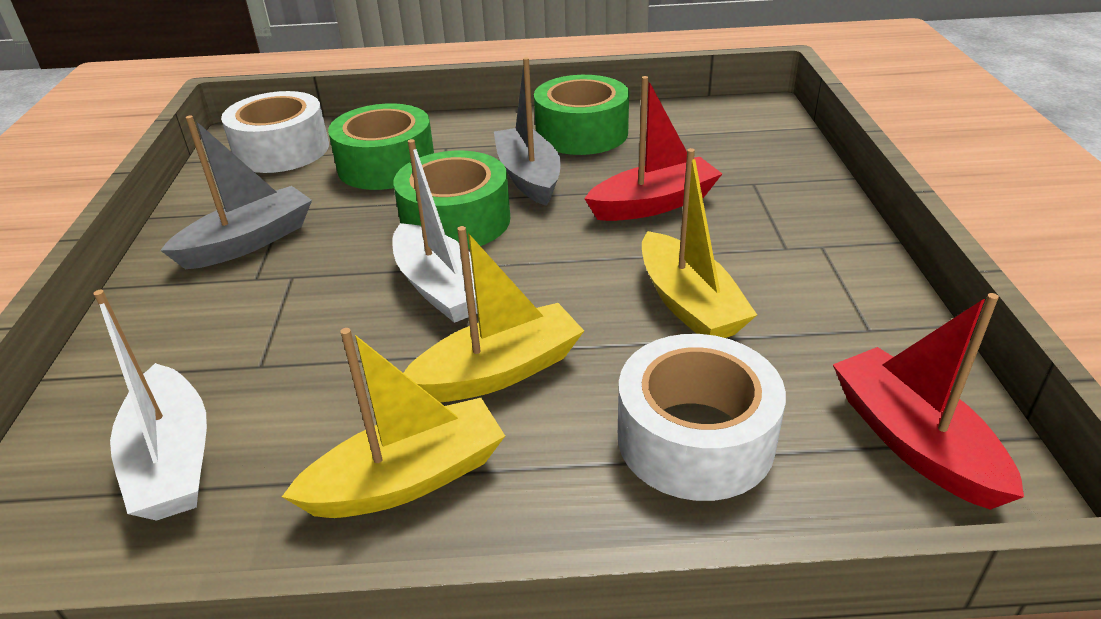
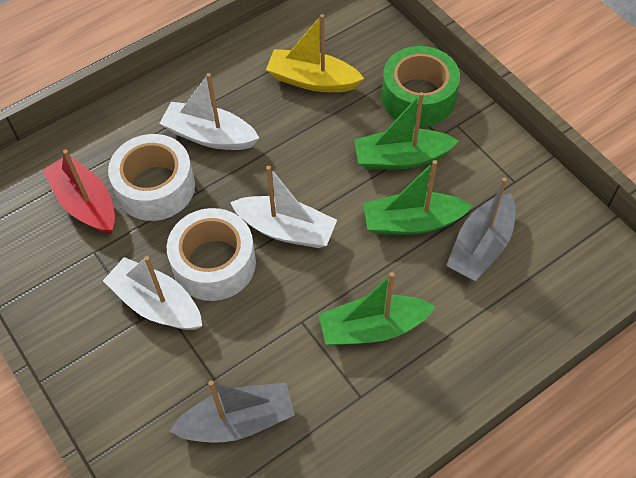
green boat: none = 0 -> [319,272,435,345] [354,92,459,170] [363,160,473,235] = 3
green tape: [328,103,434,190] [393,151,510,249] [534,75,629,155] = 3 -> [382,46,460,127] = 1
red boat: [584,76,722,221] [833,293,1024,510] = 2 -> [43,150,115,234] = 1
white boat: [93,290,207,521] [393,139,478,323] = 2 -> [103,256,202,330] [159,73,259,150] [230,166,337,248] = 3
yellow boat: [282,328,505,518] [404,226,584,402] [642,148,757,338] = 3 -> [266,14,364,92] = 1

